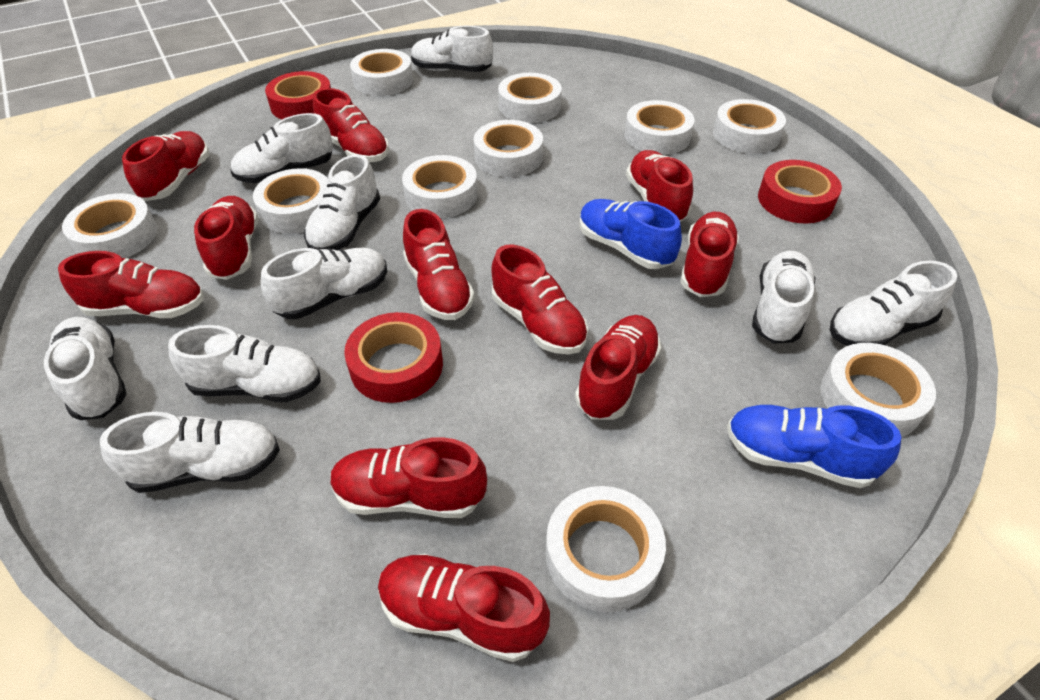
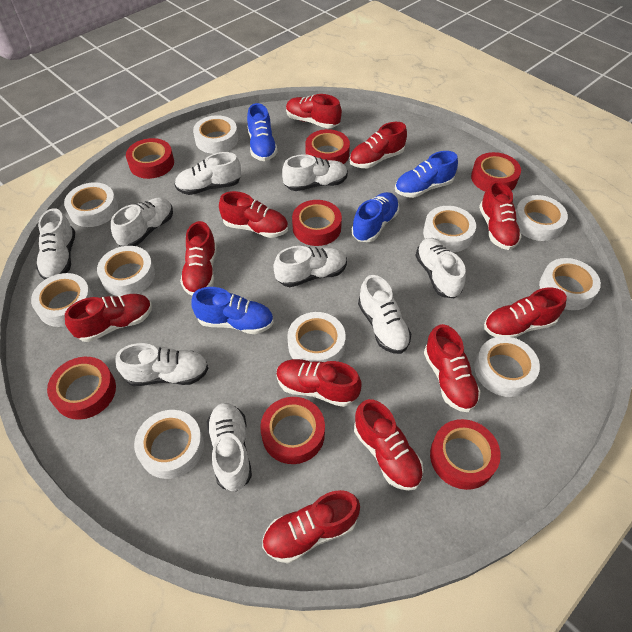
blue shoe: [579,199,682,269] [727,405,901,488] = 2 -> [191,287,274,334] [247,103,278,161] [351,192,399,242] [395,151,458,198] = 4
red tape: [265,71,331,119] [344,312,443,403] [758,160,842,224] = 3 -> [47,357,116,420] [126,138,174,179] [260,397,325,464] [292,200,342,246] [305,129,350,164] [430,419,501,490] [471,152,521,191] = 7

